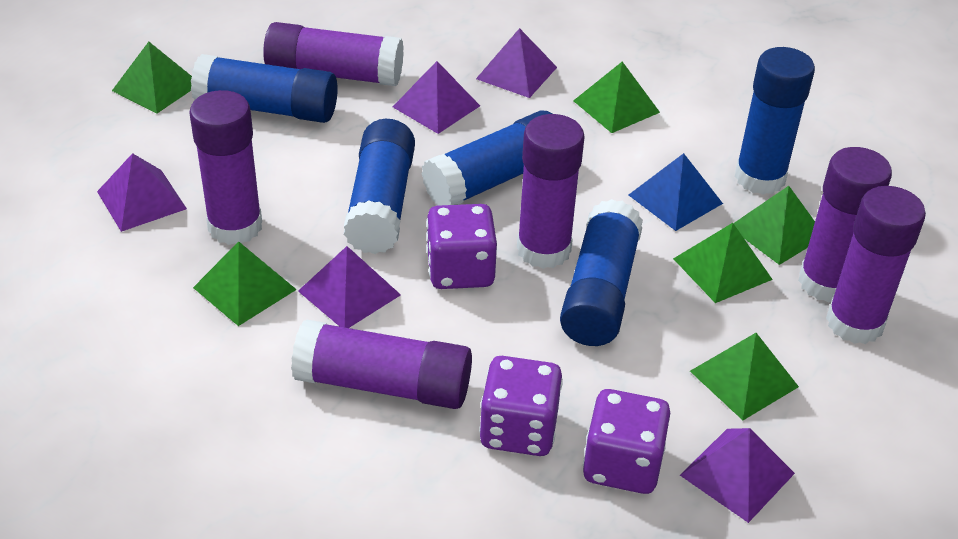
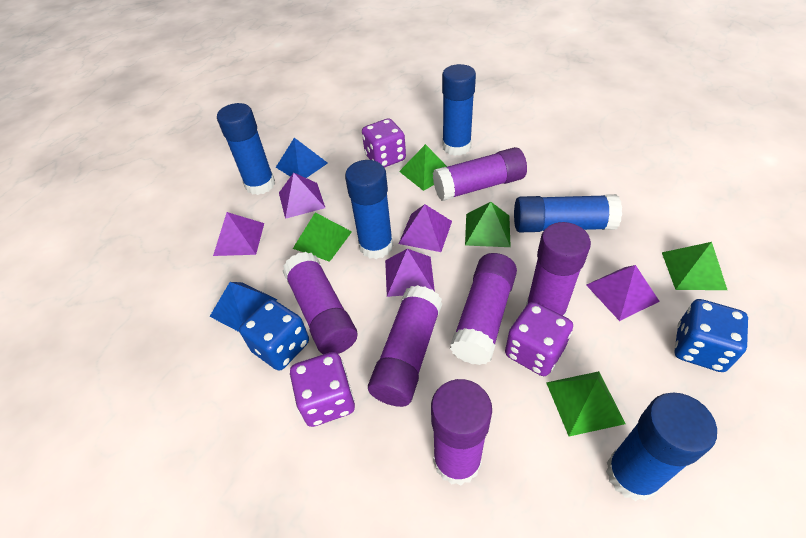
blue dice: none = 0 -> [239,299,309,371] [675,299,748,372] = 2
blue pyramid: [629,153,723,231] = 1 -> [209,282,278,332] [276,138,328,178] = 2
green pyramid: [112,42,192,114] [193,241,297,326] [573,62,660,133] [673,223,773,303] [690,333,799,420] [734,186,815,265] = 6 -> [293,213,352,262] [399,144,447,191] [465,202,511,247] [546,371,626,436] [662,242,727,290] = 5

